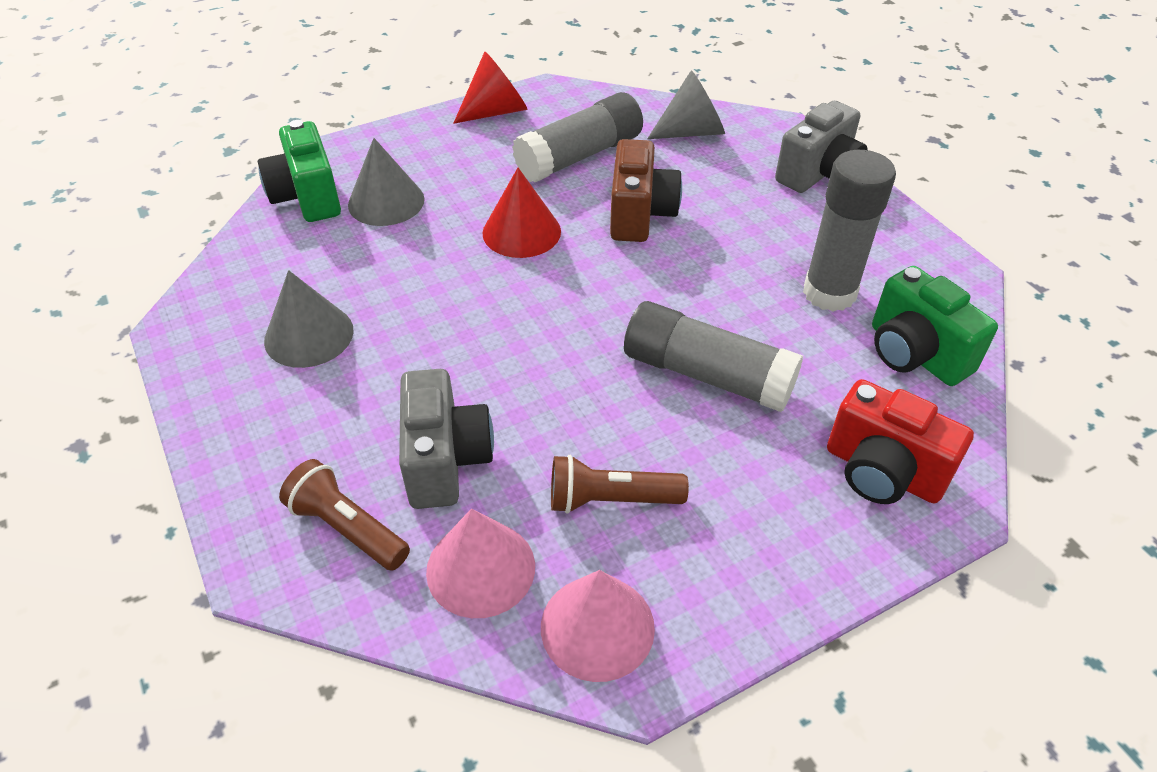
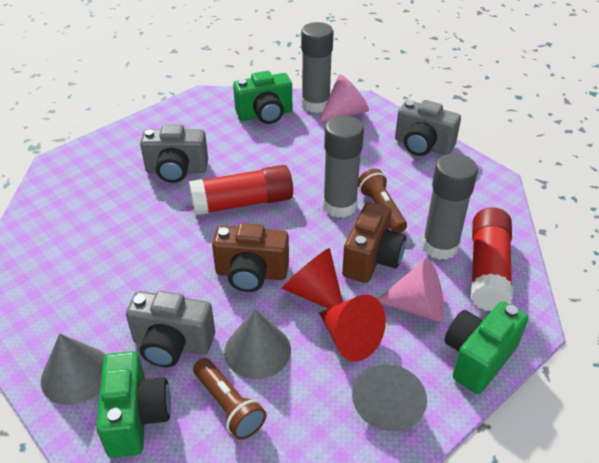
brown camera: [610,139,682,242] = 1 -> [212,223,289,292] [342,202,406,283] = 2
green camera: [258,120,341,222] [872,266,998,386] = 2 -> [96,351,171,458] [233,71,292,124] [444,301,528,394] = 3
grey camera: [399,369,494,509] [775,101,868,193] = 2 -> [126,291,215,367] [140,125,208,183] [395,100,461,156] = 3
red camera: [827,379,974,504] = 1 -> none = 0
red glue stick: none = 0 -> [189,165,293,216] [471,207,513,311] = 2

